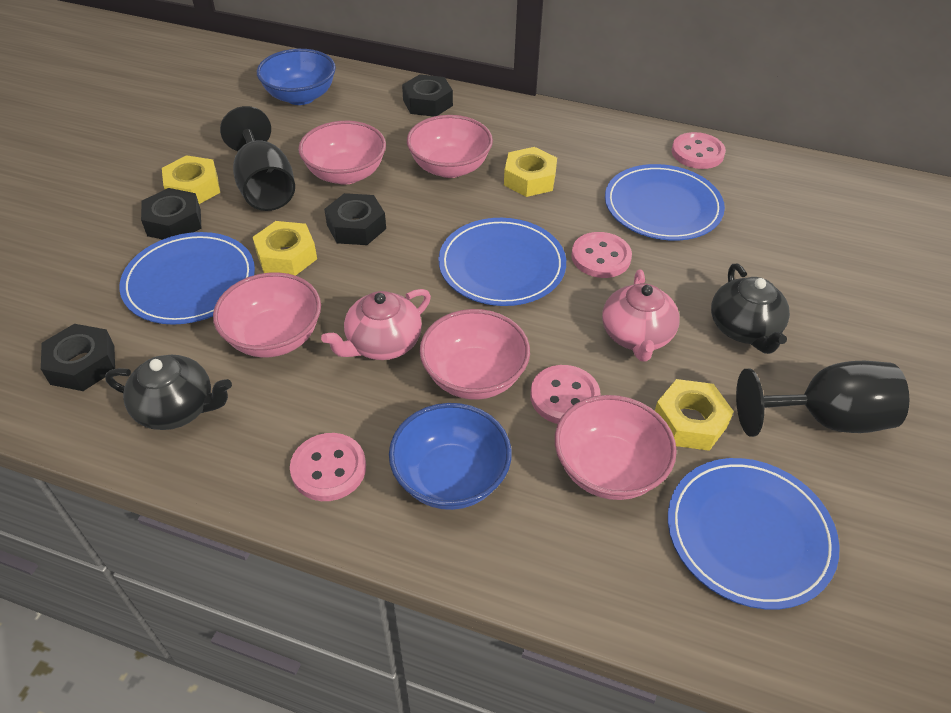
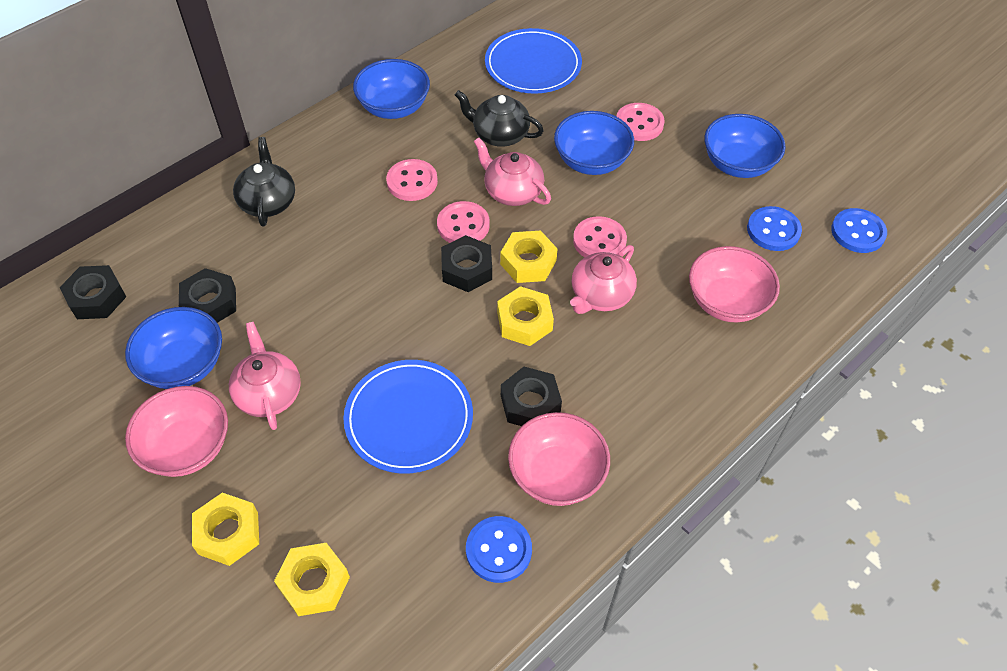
black goblet: [220,106,295,211] [736,361,909,437] = 2 -> none = 0
blue bowl: [257,49,336,105] [389,403,512,510] = 2 -> [125,307,222,389] [353,59,430,119] [554,111,634,175] [704,114,785,178] = 4
blue button: none = 0 -> [466,516,532,583] [747,206,802,251] [831,208,887,253] = 3
blue plate: [119,232,255,325] [438,218,566,306] [605,164,725,241] [668,458,840,609] = 4 -> [343,360,473,473] [485,28,582,94] = 2
pink bowl: [213,272,321,358] [298,121,386,185] [407,115,493,178] [420,309,530,400] [555,395,677,500] = 5 -> [125,386,228,477] [508,412,610,506] [689,246,780,322] = 3
pink teapot: [321,289,431,360] [602,270,680,362] = 2 -> [229,322,301,430] [474,137,551,206] [570,245,637,314] = 3

